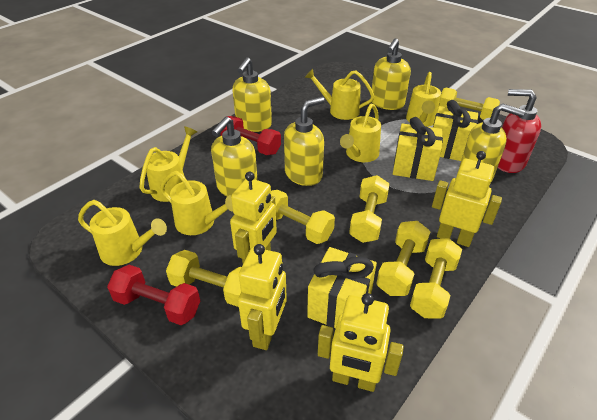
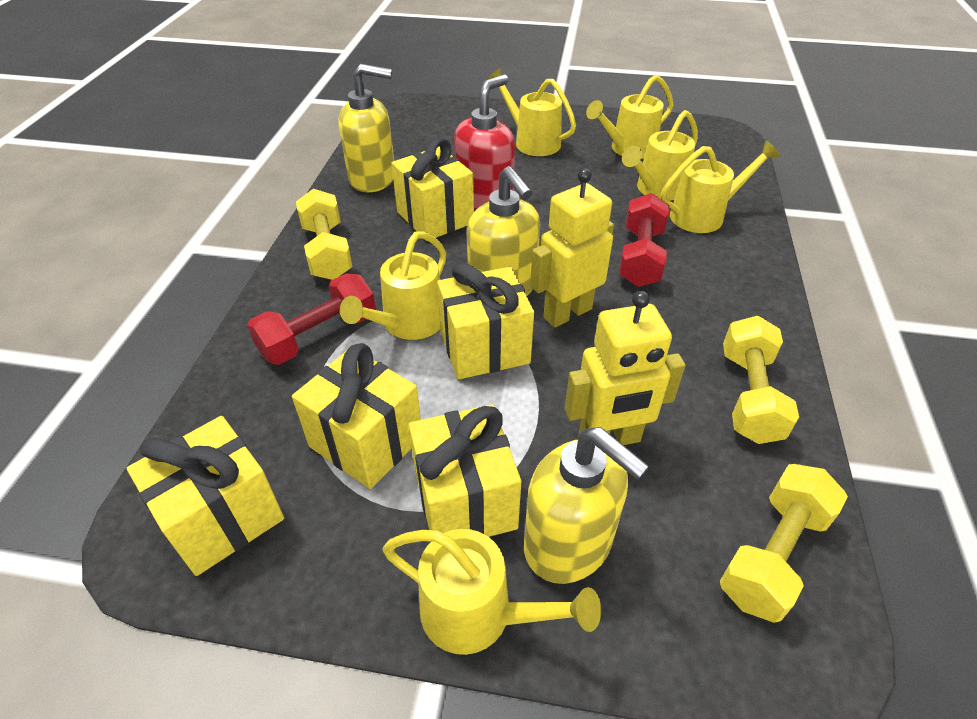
yellow dumbbell: [166,250,241,307] [271,190,335,244] [349,175,390,243] [376,221,430,296] [410,238,462,319] [439,88,500,120] = 6 -> [296,189,352,280] [720,464,848,623] [723,316,799,444] = 3
yellow gift: [307,247,377,328] [393,117,443,181] [433,100,478,161] = 3 -> [127,416,284,576] [292,343,421,489] [391,138,474,238] [409,404,521,537] [437,262,534,379] = 5
yellow robot: [230,172,277,263] [238,244,287,350] [318,293,404,392] [432,151,502,247] = 4 -> [530,168,614,327] [565,291,686,445] = 2
yellow soap dispenser: [211,117,258,197] [232,57,272,132] [284,97,325,186] [372,38,411,110] [459,103,525,182] = 5 -> [338,64,394,192] [467,166,540,296] [524,427,649,584] = 3

